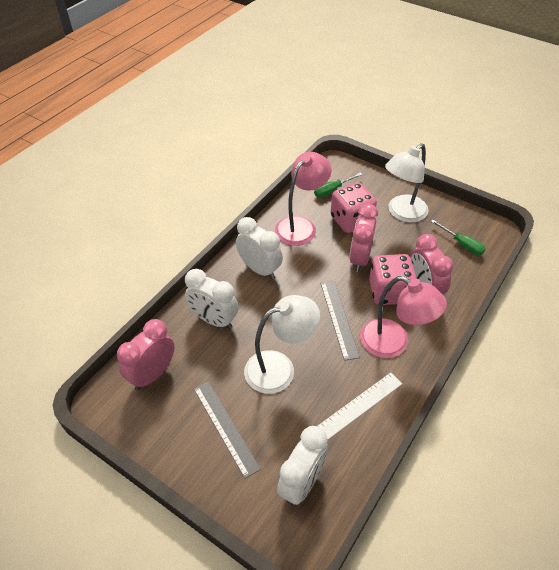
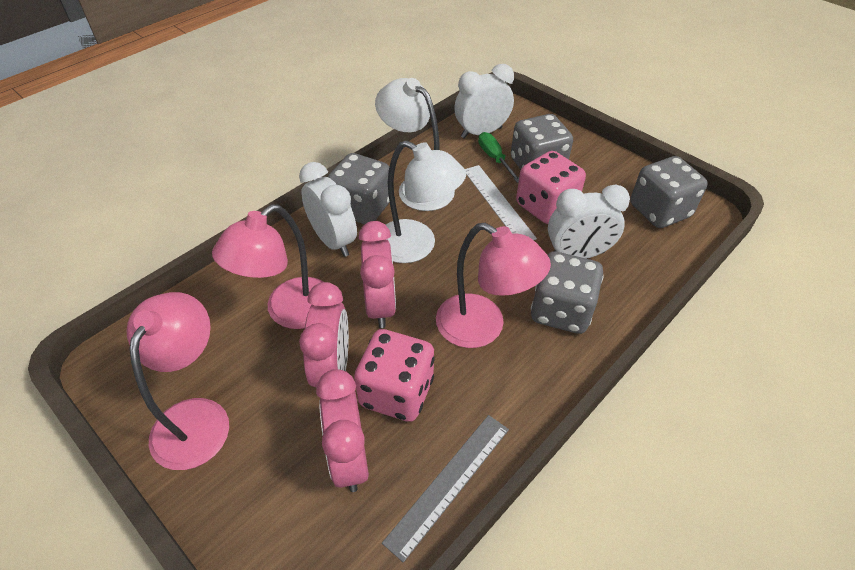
green screwdriver: [314,172,363,197] [431,220,485,255] = 2 -> [478,132,519,183] = 1
grey dice: none = 0 -> [328,153,390,225] [511,114,573,170] [531,251,604,334] [630,156,708,228] = 4
grey ruler: [194,381,261,479] [320,281,360,361] = 2 -> [382,415,509,563] = 1
pink lamp: [275,152,332,246] [360,276,447,358] = 2 -> [126,292,229,470] [212,204,323,329] [436,223,551,348] = 3

